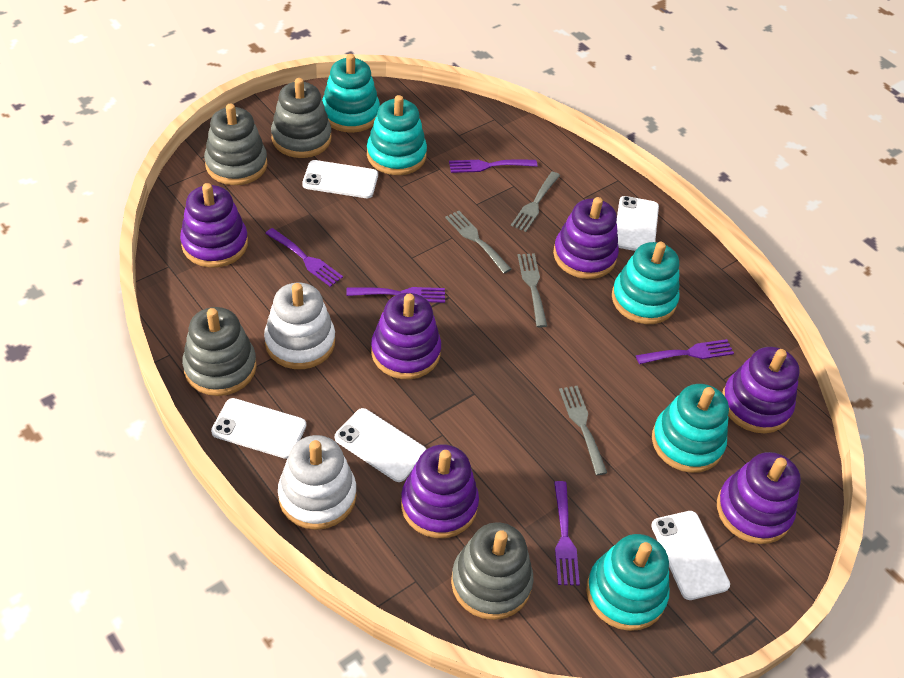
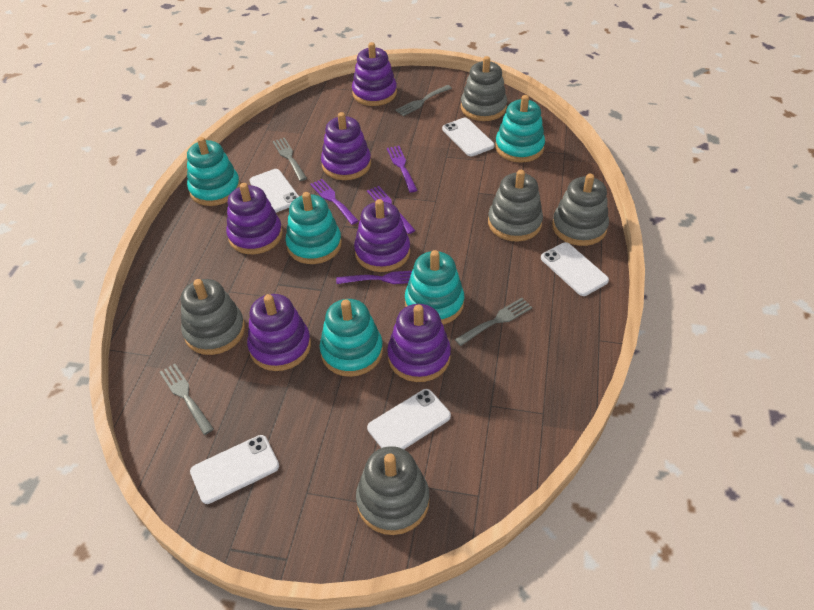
grey stacking toy: [182,307,257,396] [204,104,267,185] [271,78,331,158] [451,522,534,620] = 4 -> [181,279,245,355] [356,446,429,535] [461,56,507,121] [488,170,543,241] [552,174,609,246] = 5
purple fork: [265,228,343,287] [346,287,445,303] [449,160,537,173] [554,481,580,585] [636,339,734,364] = 5 -> [310,179,358,225] [336,271,412,284] [367,186,416,234] [387,146,417,193] = 4
white stacking toy: [264,283,335,369] [278,435,357,530] = 2 -> none = 0

